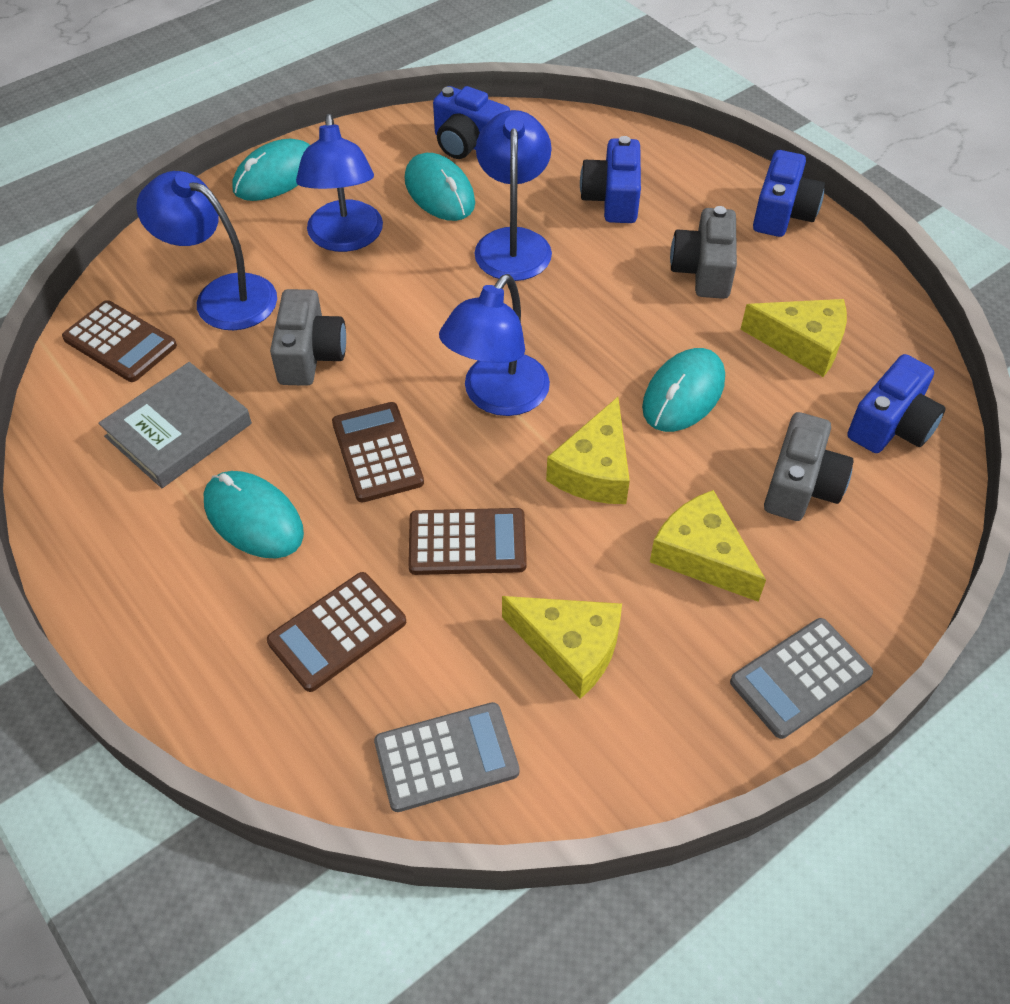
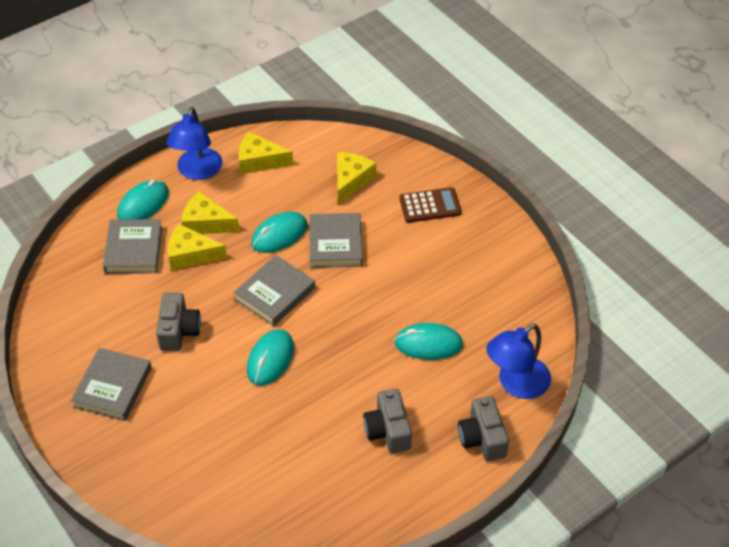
blue camera: [433,86,510,159] [580,136,641,223] [753,150,825,237] [847,354,946,453] = 4 -> none = 0
blue lamp: [136,171,277,330] [296,114,383,252] [439,274,550,416] [474,110,552,281] = 4 -> [166,107,223,180] [486,323,551,399] = 2
brown calculator: [62,300,177,382] [267,572,406,692] [332,402,424,503] [408,508,527,575] = 4 -> [399,187,462,223] = 1
grey book: [98,362,252,488] = 1 -> [71,348,152,421] [103,219,162,274] [234,255,315,326] [309,213,362,268] = 4
grey calculator: [374,702,520,812] [730,618,873,739] = 2 -> none = 0

